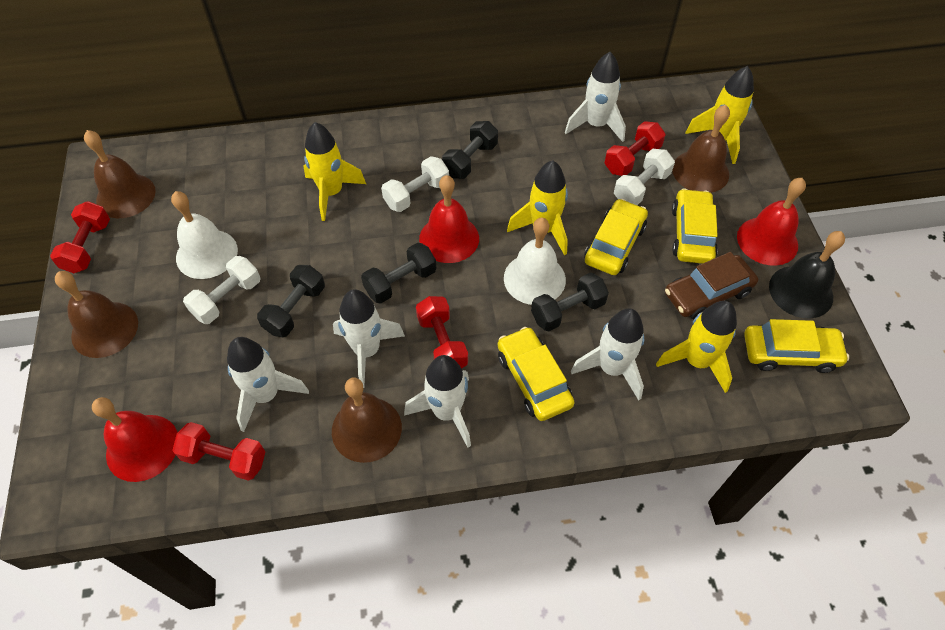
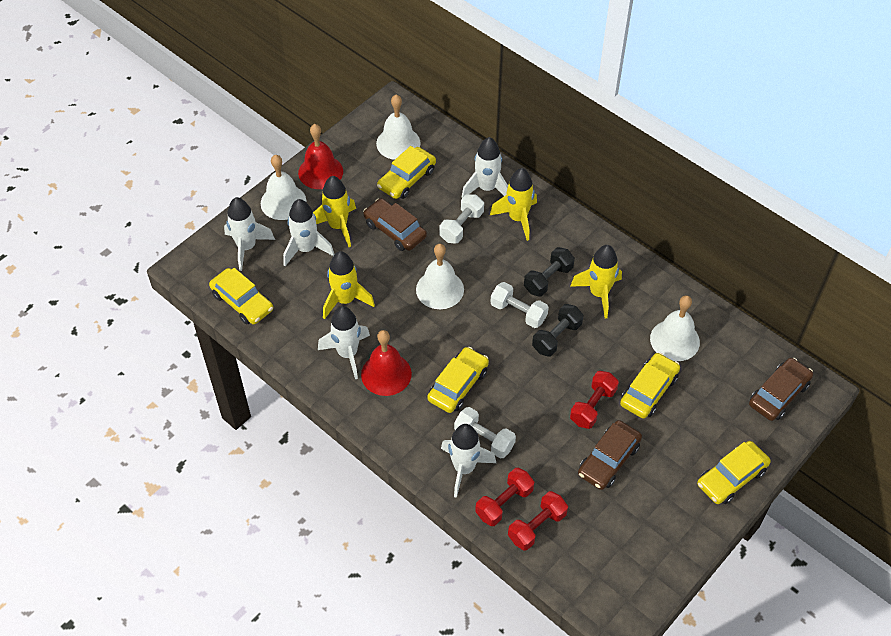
black bell: [769,231,845,318] = 1 -> none = 0
black dumbbell: [257,265,325,337] [361,243,437,303] [442,121,498,179] [531,273,609,331] = 4 -> [524,247,575,296] [532,304,583,357] = 2
brown bell: [55,271,138,358] [84,130,156,218] [332,377,402,463] [672,105,730,193] = 4 -> none = 0
brown car: [665,252,758,319] = 1 -> [363,198,427,251] [578,420,642,490] [749,358,813,421] = 3
red bell: [92,397,178,482] [419,175,479,263] [737,178,806,266] = 3 -> [298,124,343,189] [361,330,412,396] = 2
red dumbbell: [50,201,110,273] [172,422,265,481] [416,296,468,369] [604,121,666,176] = 4 -> [475,468,534,526] [508,491,568,550] [570,371,619,429] = 3
white bell: [171,191,238,279] [504,218,566,305] = 2 -> [261,155,306,220] [376,95,420,160] [416,244,464,309] [650,296,700,361] = 4
yellow car: [498,327,575,421] [584,199,648,275] [672,188,718,264] [744,319,849,373] = 4 -> [209,268,273,324] [377,146,436,199] [427,347,489,413] [620,353,680,419] [697,441,771,504] = 5

